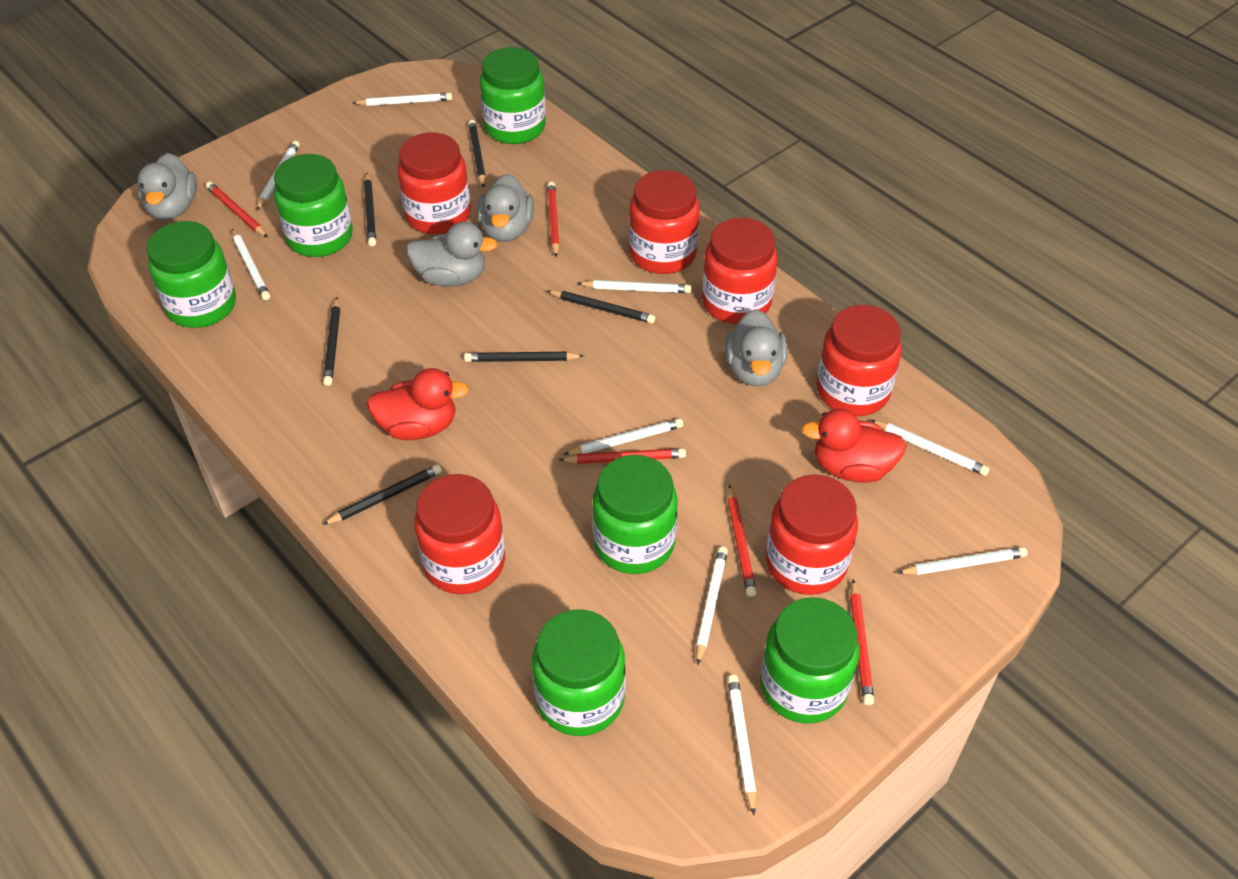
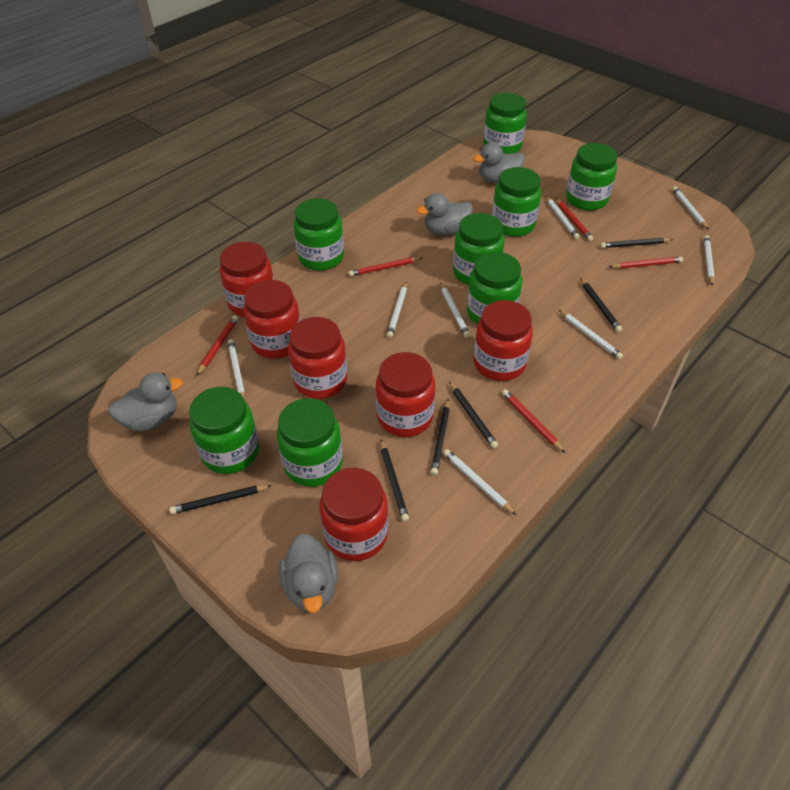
green jar: [147,221,236,328] [274,154,353,257] [480,47,546,144] [532,609,626,736] [592,455,678,574] [760,597,859,724] = 6 -> [189,387,259,474] [277,398,343,487] [294,198,344,271] [453,213,505,285] [467,252,522,324] [483,93,527,154] [492,167,541,237] [566,143,617,211] = 8
red duck: [367,368,469,440] [802,409,907,483] = 2 -> none = 0
white pencil: [232,228,270,300] [256,141,300,211] [353,93,452,106] [563,418,683,455] [577,280,691,293] [696,546,728,665] [728,675,756,815] [870,419,989,476] [897,547,1028,575] = 9 -> [228,339,245,400] [387,281,407,338] [440,282,470,338] [443,449,516,515] [546,196,580,239] [559,310,623,359] [672,187,709,230] [704,235,715,285] = 8

